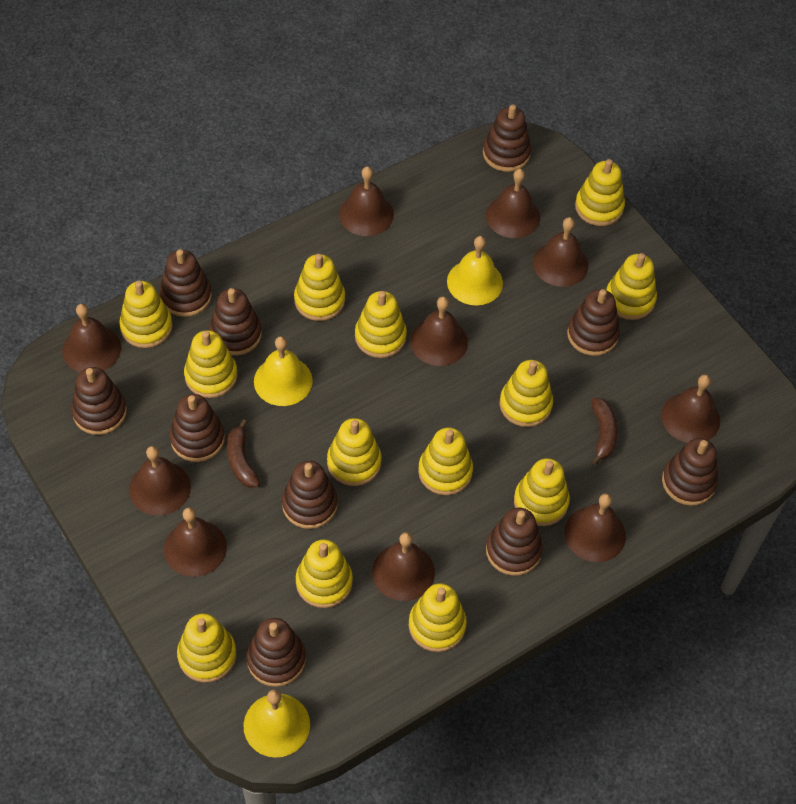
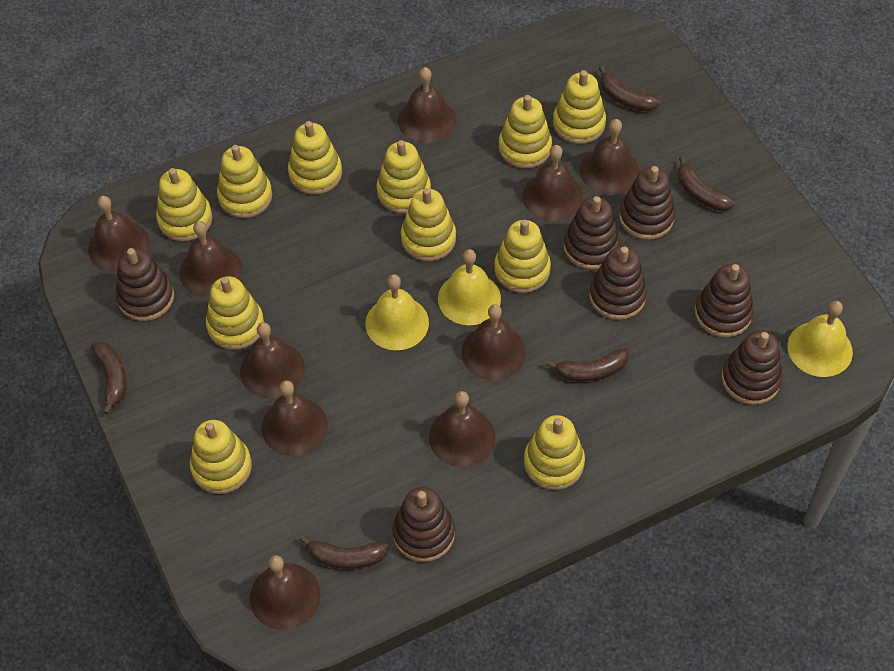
brown banana: [227,419,260,488] [591,398,618,465] = 2 -> [91,342,126,414] [300,535,389,569] [546,348,629,382] [599,66,660,111] [678,156,735,211] = 5
brown stacking toy: [71,367,127,435] [160,249,212,317] [170,394,225,462] [209,288,262,356] [247,618,306,687] [282,461,338,529] [483,105,531,172] [486,508,543,576] [567,289,620,356] [662,438,718,506] = 10 -> [116,248,174,321] [392,487,455,562] [563,196,620,270] [589,246,647,320] [619,166,675,240] [695,264,754,337] [722,331,782,405] = 7
yellow stacking toy: [119,281,173,348] [177,614,237,683] [184,330,238,398] [294,254,345,321] [296,539,353,608] [327,418,382,486] [355,291,407,358] [409,583,467,652] [418,427,473,495] [500,360,553,427] [514,458,570,526] [575,159,625,226] [606,253,657,320] = 13 -> [156,168,212,241] [190,420,252,494] [206,276,264,350] [217,145,272,218] [288,121,342,195] [376,140,431,214] [401,188,456,261] [494,220,551,293] [498,95,552,169] [524,415,585,490] [553,70,606,144] = 11

